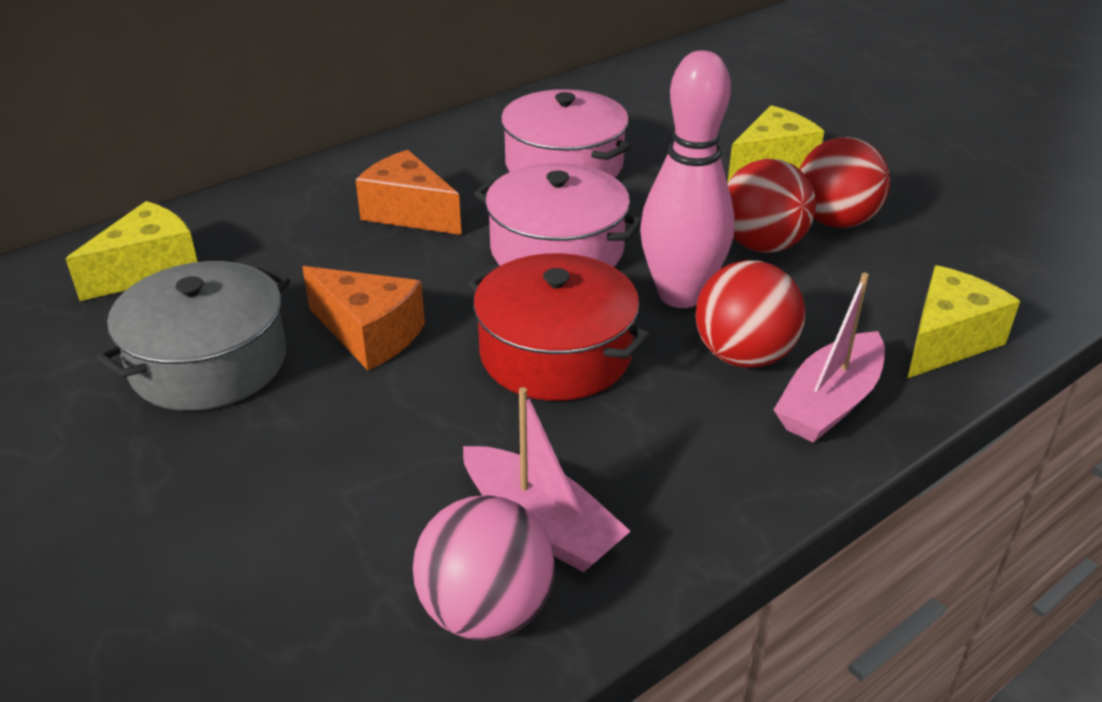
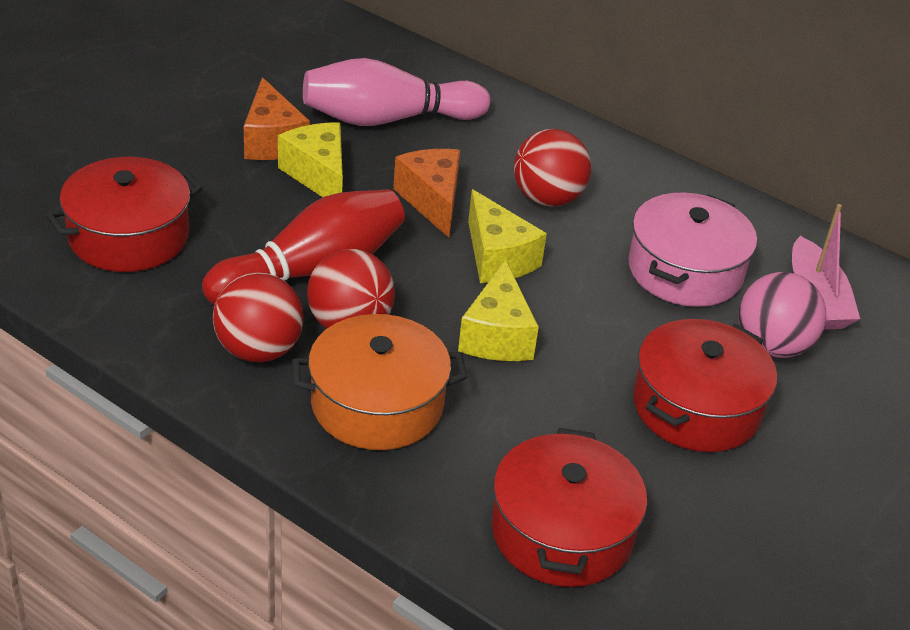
grey pot: [96,261,290,411] = 1 -> none = 0
orange pot: none = 0 -> [292,314,467,450] = 1
pink boat: [463,387,631,572] [774,273,885,443] = 2 -> [792,204,860,329] = 1
pink pot: [474,163,642,267] [501,89,631,178] = 2 -> [628,193,757,307] = 1
red bowling pin: none = 0 -> [202,189,405,304] = 1
red pot: [467,253,651,401] = 1 -> [46,157,203,272] [492,428,647,587] [633,319,777,452] = 3

